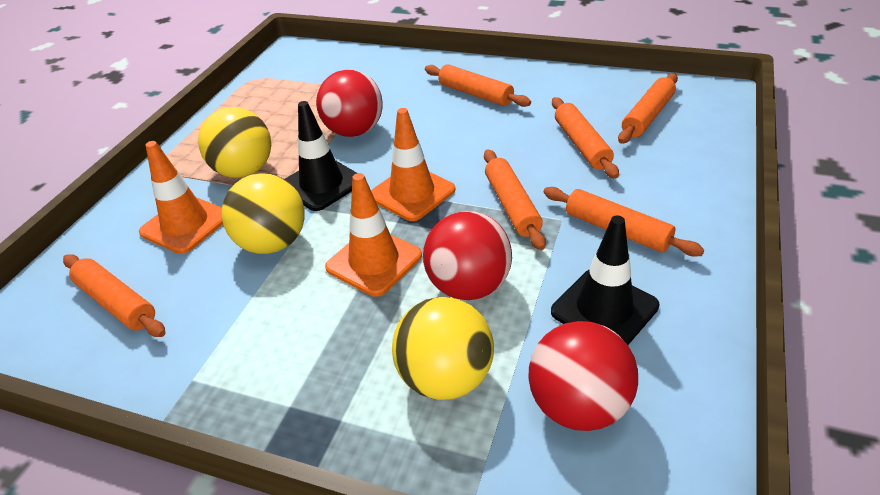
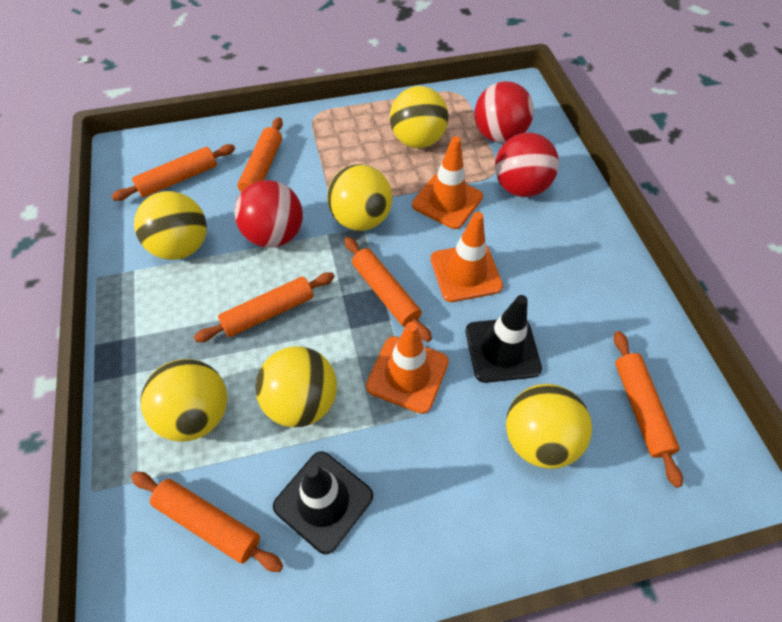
yellow ball: [198,107,271,178] [222,173,305,254] [392,297,494,400] = 3 -> [134,191,207,260] [140,359,227,442] [255,346,337,427] [327,164,392,231] [390,86,448,148] [506,384,592,469] = 6

